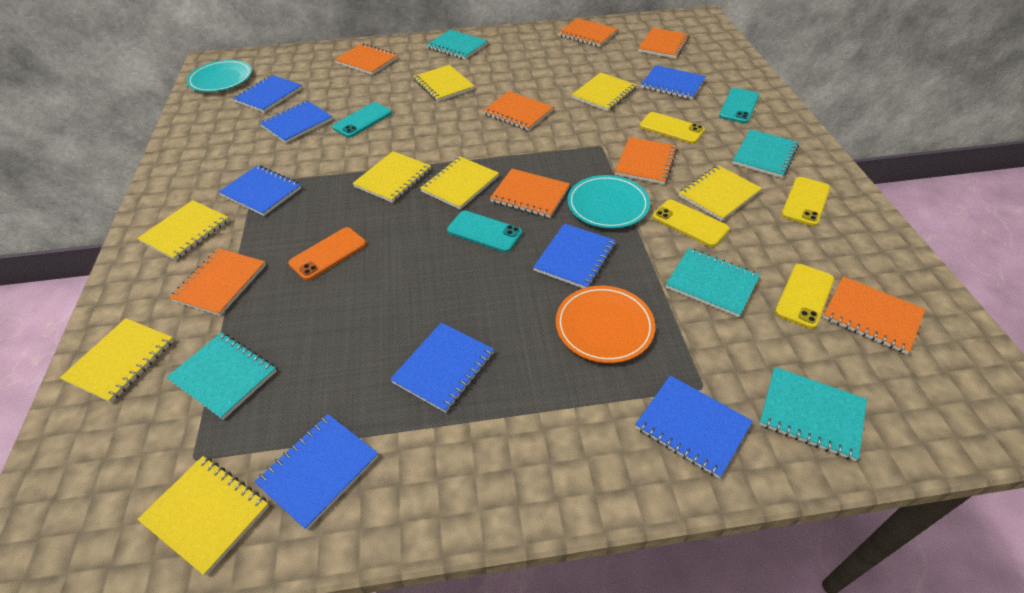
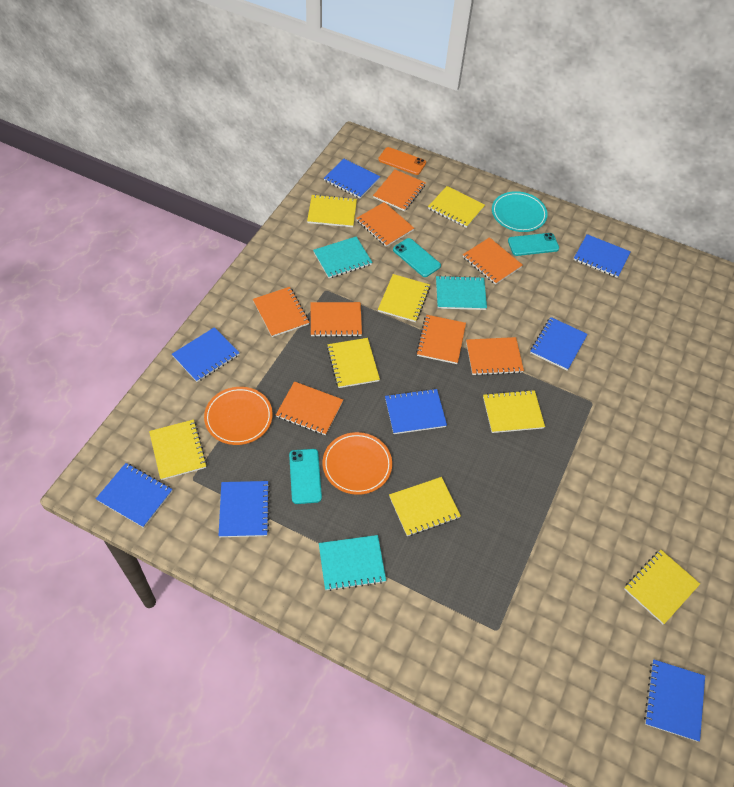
orange plate: [556,286,655,363] = 1 -> [204,387,273,445] [322,432,392,495] = 2
turquoise notebook: [166,332,277,420] [427,30,487,60] [666,248,760,317] [732,129,799,178] [759,367,867,461] = 5 -> [313,236,373,278] [319,535,386,591] [436,275,487,310] = 3
turquoise plate: [187,60,252,92] [567,175,650,229] = 2 -> [492,191,548,232] = 1
yellow phone: [640,112,705,144] [653,199,730,247] [775,264,834,329] [781,177,830,226] = 4 -> none = 0

